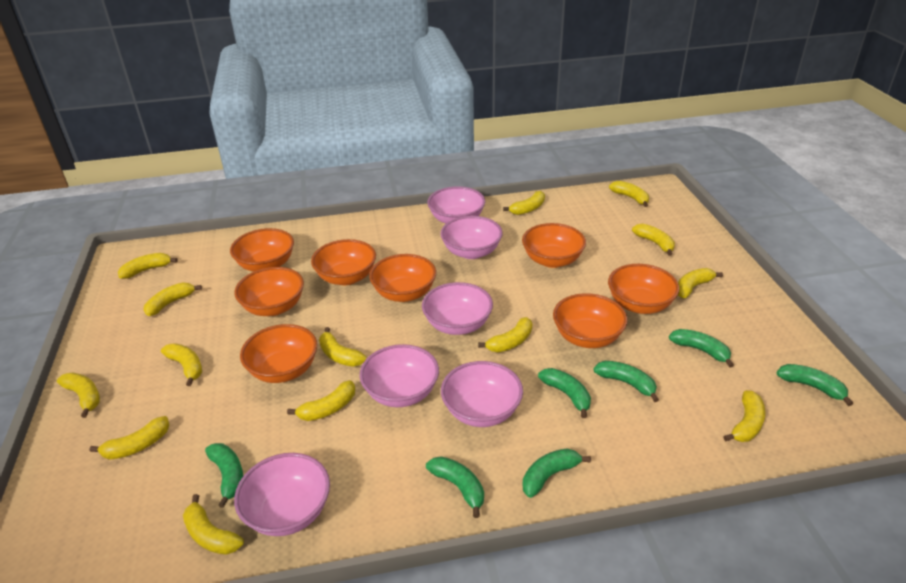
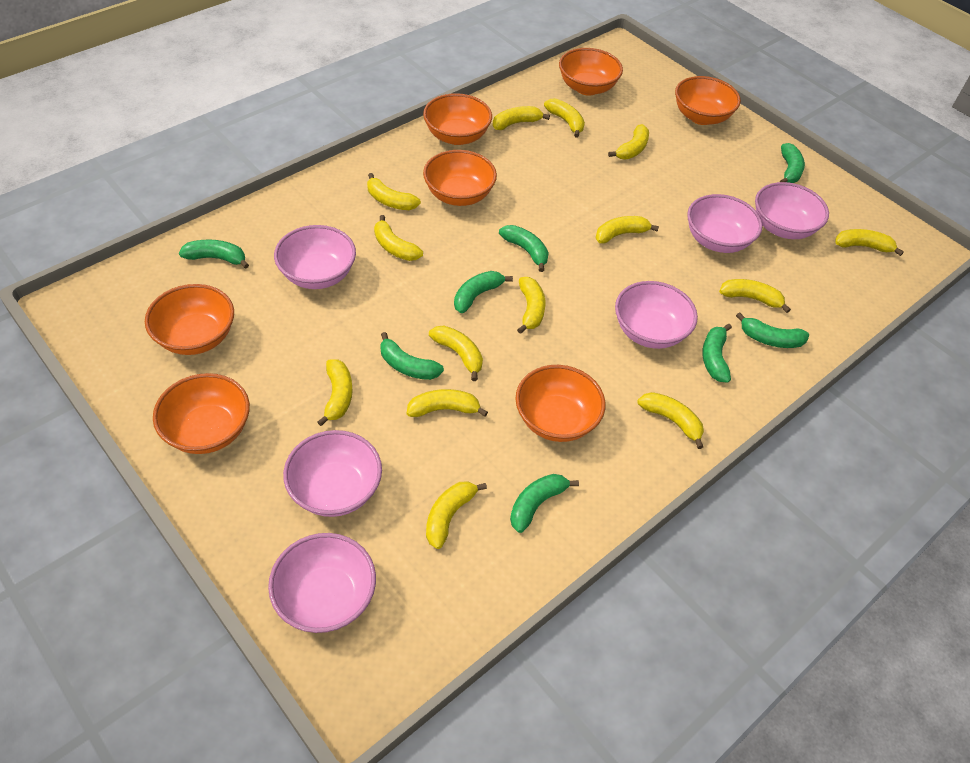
green banana: [205,443,243,508] [426,456,484,518] [522,448,591,498] [538,368,591,418] [594,361,659,402] [669,329,734,368] [777,364,853,406] = 7 -> [179,239,249,269] [380,332,444,380] [454,271,513,313] [499,225,549,272] [510,474,579,533] [702,324,732,383] [736,312,809,348] [780,143,805,183] = 8
orange bowl: [230,228,294,272] [234,267,304,316] [240,324,317,383] [311,239,376,285] [369,254,436,302] [522,223,586,268] [553,293,628,348] [608,264,680,314] = 8 -> [145,284,234,355] [153,373,250,454] [423,93,492,145] [423,150,497,206] [515,365,605,442] [559,48,623,96] [675,76,741,125] = 7

